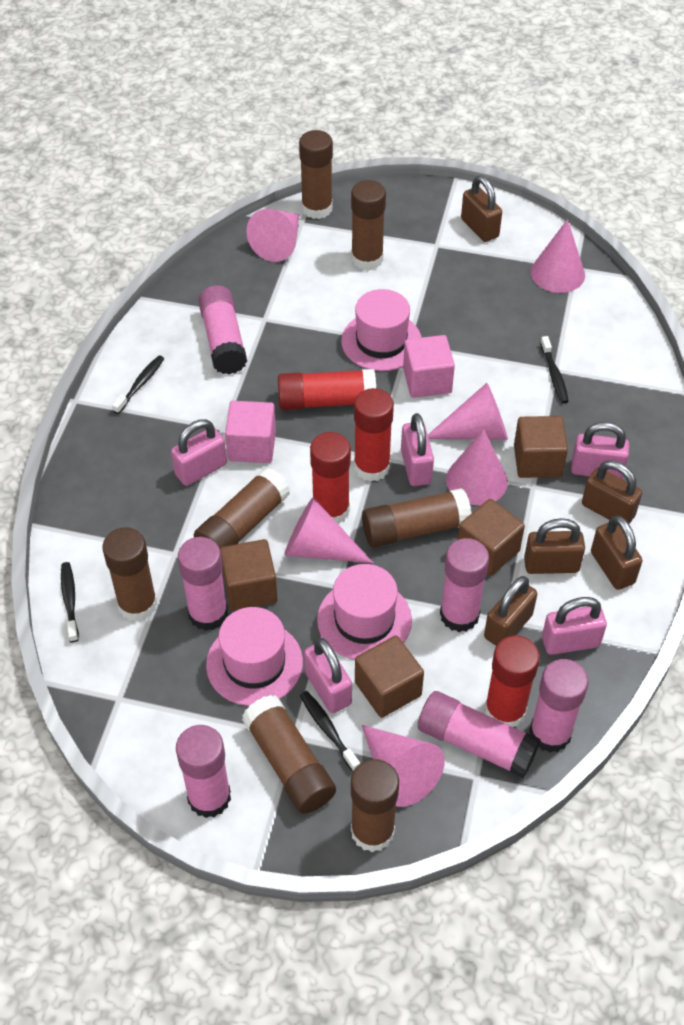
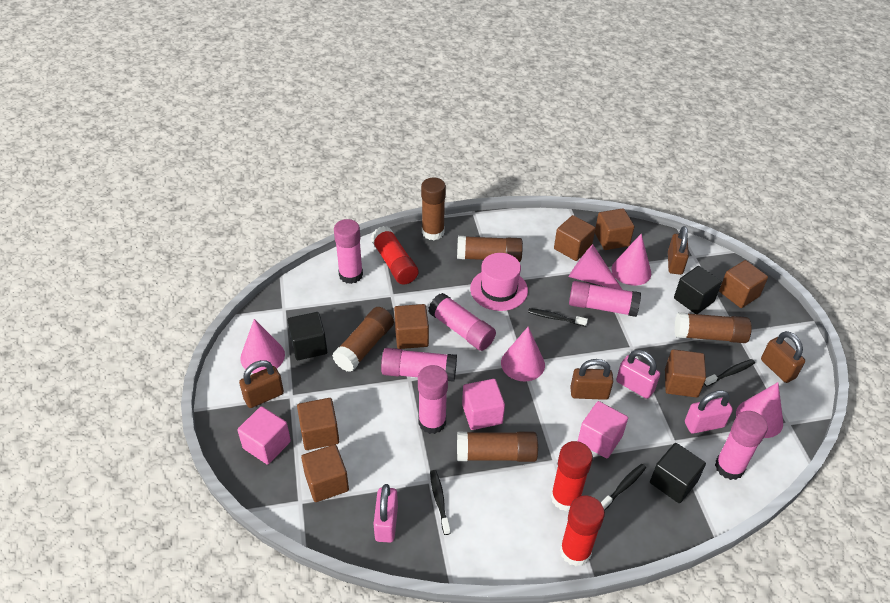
black cube: none = 0 -> [287,312,327,360] [650,443,706,503] [674,266,722,314] = 3
brown cube: [220,539,278,611] [355,636,424,718] [458,499,525,576] [514,416,568,478] = 4 -> [297,398,339,450] [301,444,349,502] [394,304,429,349] [554,215,596,261] [595,208,635,250] [665,349,706,398] [719,260,768,308] = 7
brown glue stick: [102,527,157,621] [194,467,290,548] [242,695,336,814] [299,130,333,219] [351,180,386,270] [351,759,399,852] [362,488,472,547] = 7 -> [332,307,394,372] [421,177,446,240] [457,236,523,262] [457,432,538,462] [674,312,752,343] = 5
brown padlock: [461,176,502,242] [484,576,537,646] [524,518,585,574] [582,460,642,524] [591,515,642,590] = 5 -> [239,360,284,408] [570,359,613,400] [668,226,689,275] [761,331,805,383] = 4
pink cone: [246,209,299,262] [284,497,373,563] [362,725,445,807] [428,383,508,440] [446,429,508,506] [531,219,585,293] = 6 -> [240,319,285,373] [501,327,545,382] [569,244,623,290] [611,234,652,286] [736,382,783,438] = 5
pink cube: [225,401,276,463] [403,335,455,398] = 2 -> [237,406,291,465] [462,379,505,430] [578,401,628,458] = 3
pink hat: [206,607,303,706] [317,564,412,660] [341,289,422,371] = 3 -> [470,253,528,311] = 1
pink padlock: [171,420,227,486] [304,638,352,713] [401,413,434,486] [542,597,607,655] [571,422,629,479] = 5 -> [374,484,398,543] [616,350,660,399] [685,390,733,434] = 3
red glue stick: [278,369,376,410] [310,432,351,524] [354,388,394,482] [485,636,540,727] = 4 -> [371,226,419,284] [551,441,593,511] [560,495,605,566] = 3

